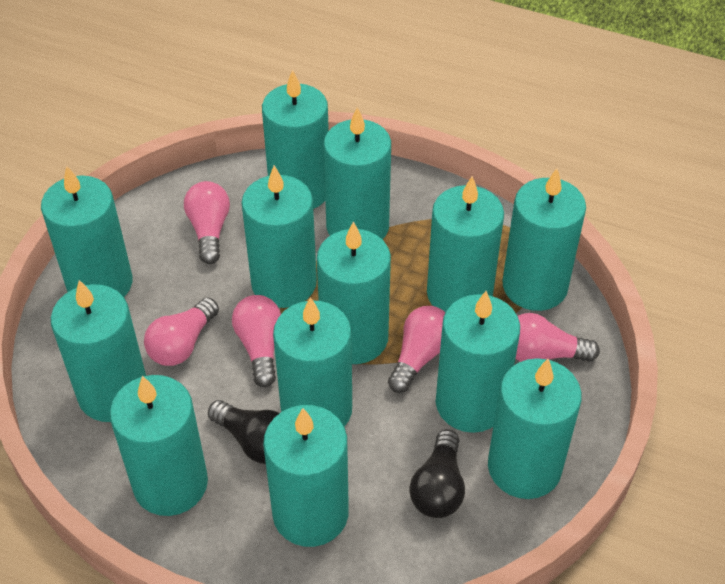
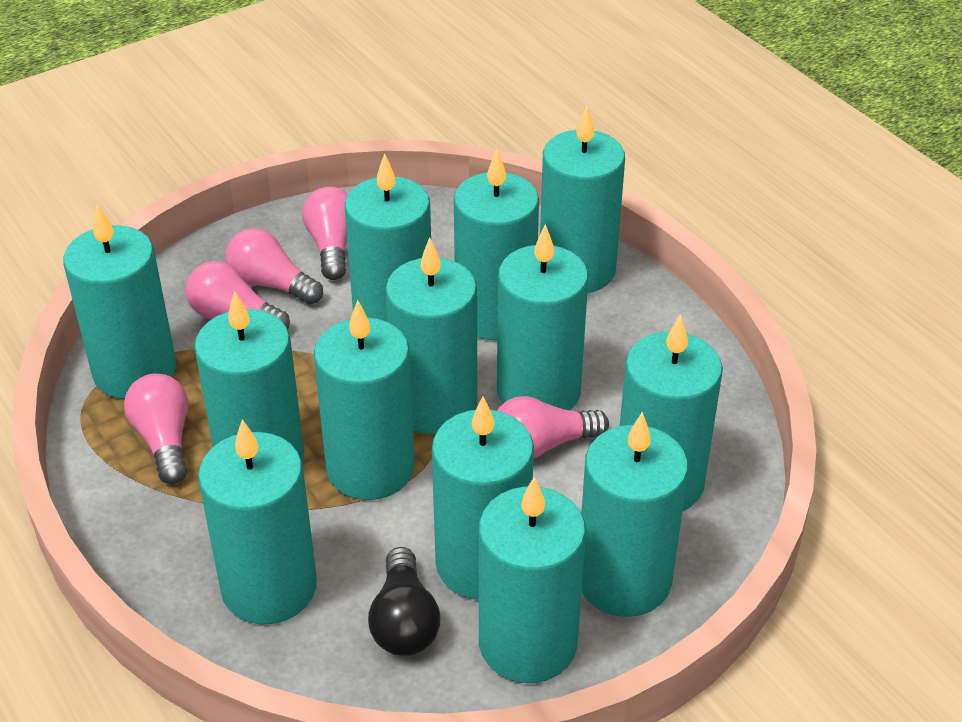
black light bulb: [208,400,280,464] [409,430,465,518] = 2 -> [368,547,440,656] = 1

